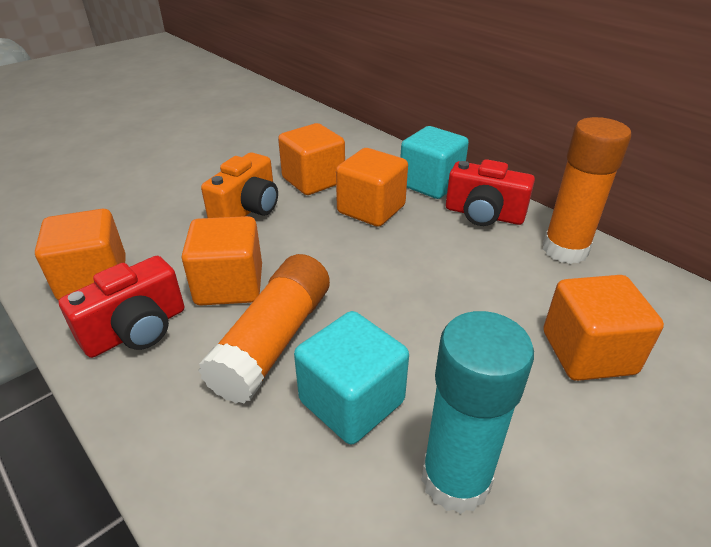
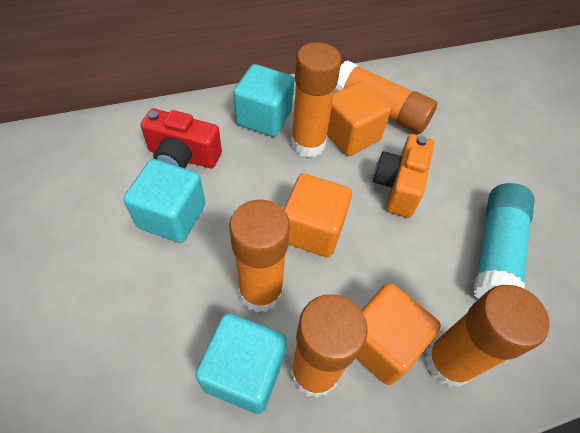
orange cube: [35,209,126,300] [182,216,262,306] [278,123,345,195] [336,148,408,227] [543,275,664,381] = 5 -> [284,174,352,257] [327,81,391,156] [356,283,441,385] = 3
orange glue stick: [198,254,330,404] [543,117,631,264] = 2 -> [229,199,290,312] [290,294,368,398] [291,42,341,158] [334,60,437,134] [425,285,550,387] = 5
red camera: [59,256,184,358] [446,159,535,226] = 2 -> [140,108,222,168] = 1
turquoise cube: [294,311,409,444] [400,126,469,199] = 2 -> [124,159,206,243] [195,313,287,414] [233,64,294,137] = 3

